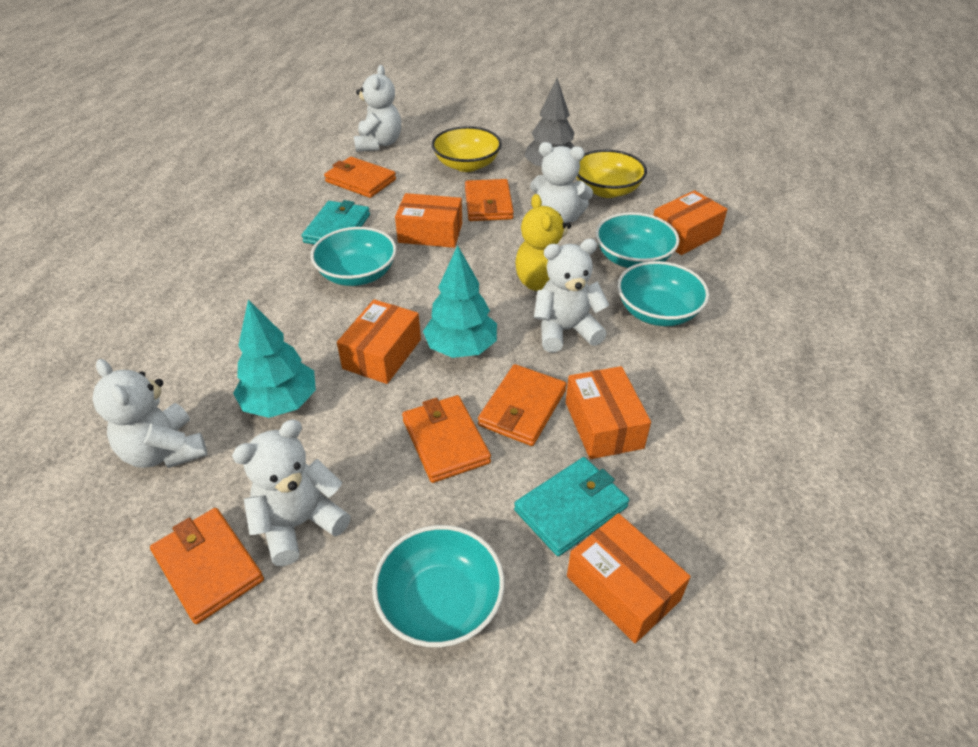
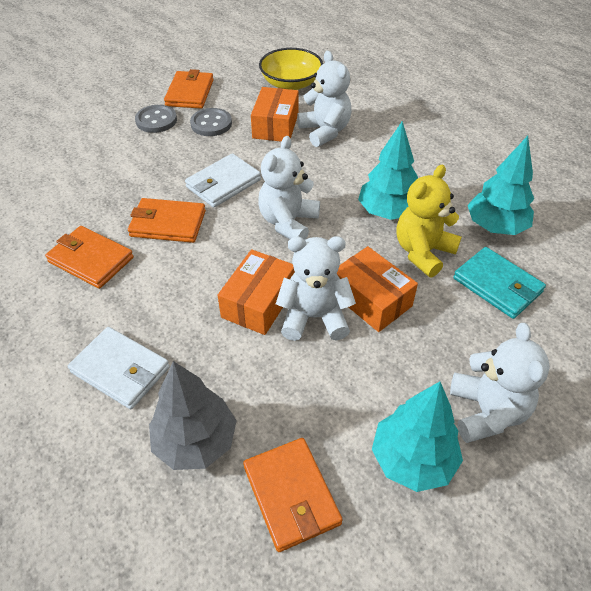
grey button: none = 0 -> [135,105,177,133] [190,108,232,136] = 2
orange box: [337,299,421,384] [395,193,462,248] [566,366,651,459] [567,513,691,643] [653,190,728,255] = 5 -> [218,249,295,335] [251,87,299,142] [337,246,418,332] = 3
orange wallet: [150,508,264,624] [324,157,396,198] [402,395,491,483] [465,179,514,221] [478,364,567,446] = 5 -> [45,226,134,289] [128,198,206,243] [164,69,214,109] [243,438,343,552] = 4
turquoise bowl: [311,227,397,286] [372,525,504,647] [595,212,679,268] [617,261,709,326] = 4 -> none = 0
turquoise tree: [233,299,316,418] [423,245,497,358] = 2 -> [358,121,418,220] [372,382,463,492] [468,136,534,235] = 3
turquoise wallet: [302,200,370,245] [514,457,629,556] = 2 -> [453,247,546,319] = 1
white teddy bear: [92,359,207,468] [232,419,351,566] [354,65,401,152] [530,142,593,223] [534,239,609,352] = 5 -> [258,136,320,240] [276,236,356,341] [297,51,352,147] [450,323,550,443] = 4
white wallet: none = 0 -> [68,327,170,409] [185,153,261,208] = 2
yellow bowl: [432,126,502,172] [576,150,647,198] = 2 -> [259,48,323,90] = 1

